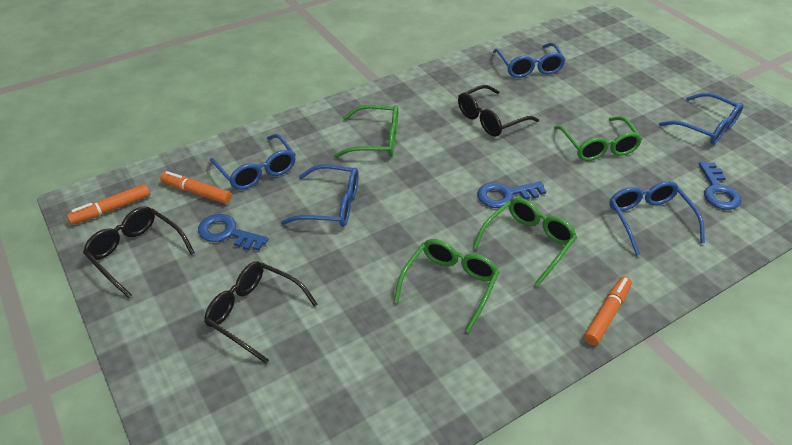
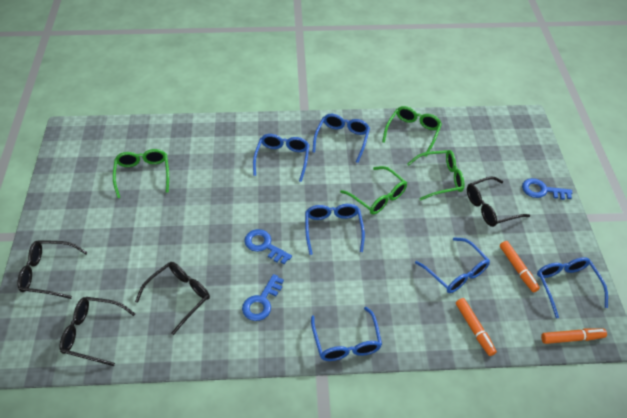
black glasses: [83,206,195,298] [204,261,318,364] [458,85,539,137] = 3 -> [17,240,88,299] [59,297,135,366] [135,262,210,335] [467,177,530,227] = 4
blue glasses: [210,134,296,190] [281,164,359,227] [493,43,566,78] [609,181,705,256] [659,93,744,145] = 5 -> [253,134,310,182] [305,204,365,255] [311,307,382,361] [312,114,370,163] [415,237,490,293] [537,257,608,318] = 6

